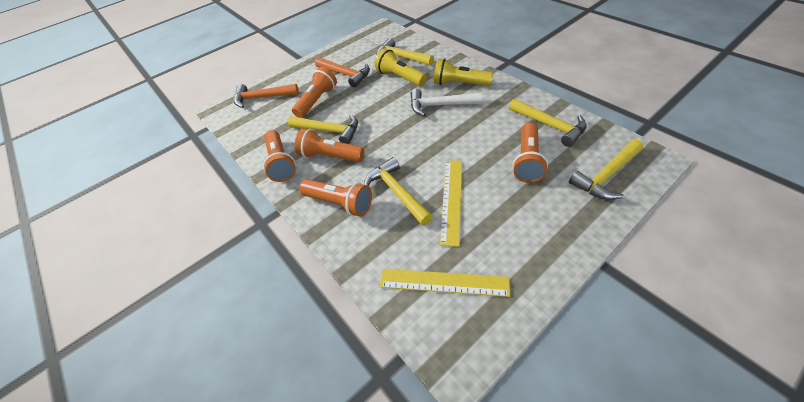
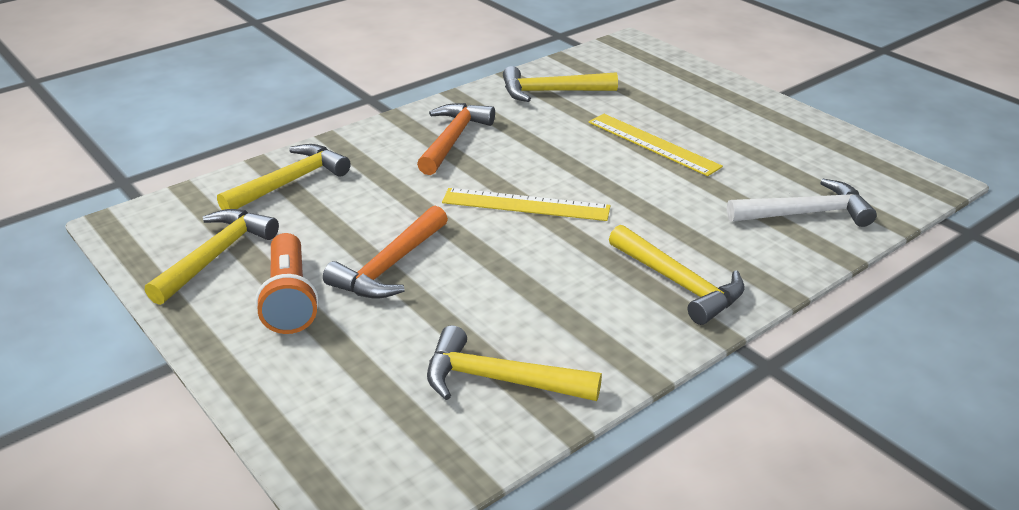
orange flashlight: [263,130,296,182] [292,67,337,118] [295,129,364,162] [299,179,372,217] [512,123,548,183] = 5 -> [255,233,319,334] = 1
yellow flashlight: [375,48,427,86] [434,58,493,86] = 2 -> none = 0

